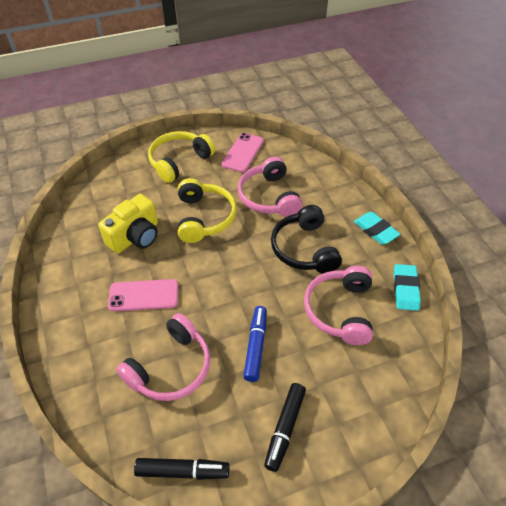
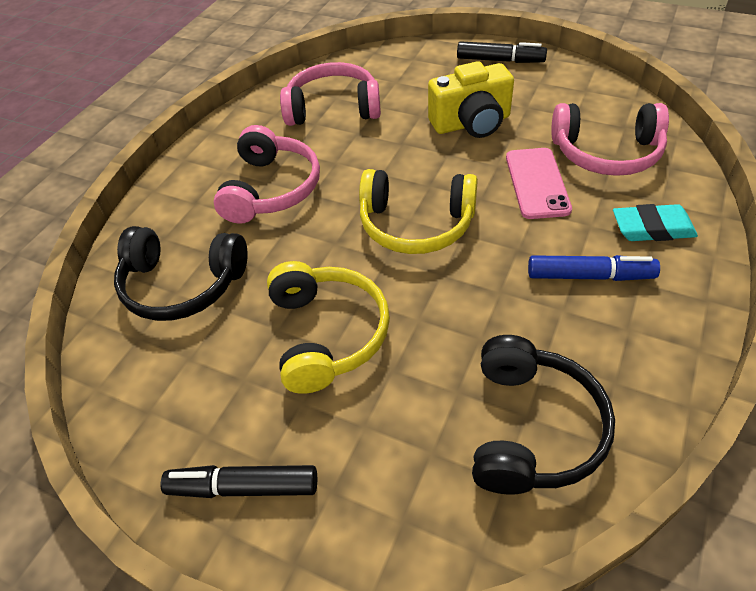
black headphones: [271,205,342,273] = 1 -> [114,226,248,321] [472,335,615,495] = 2
pink phone: [108,279,178,311] [221,133,264,173] = 2 -> [506,148,572,219] = 1
turquoise eraser: [354,212,400,245] [393,264,421,311] = 2 -> [613,204,698,241] = 1

